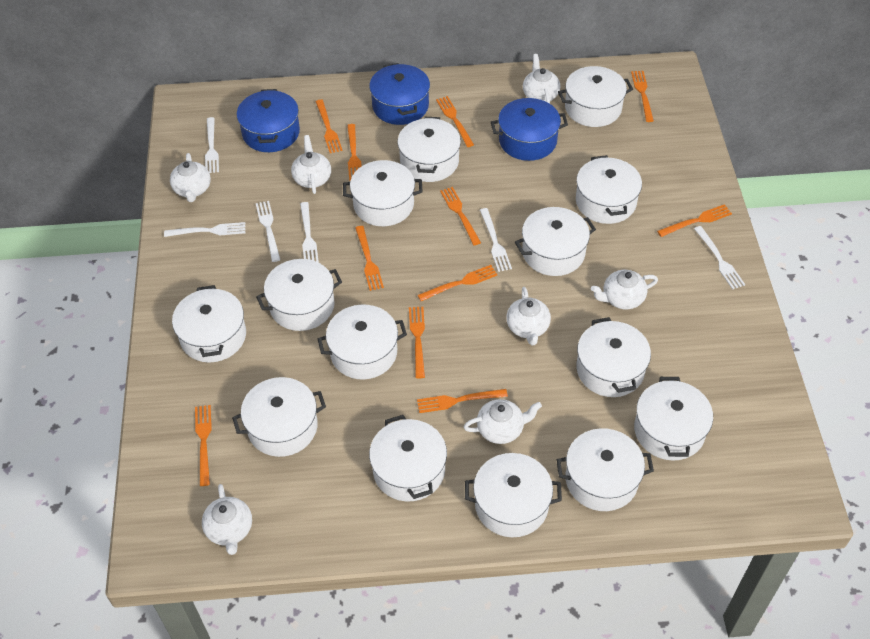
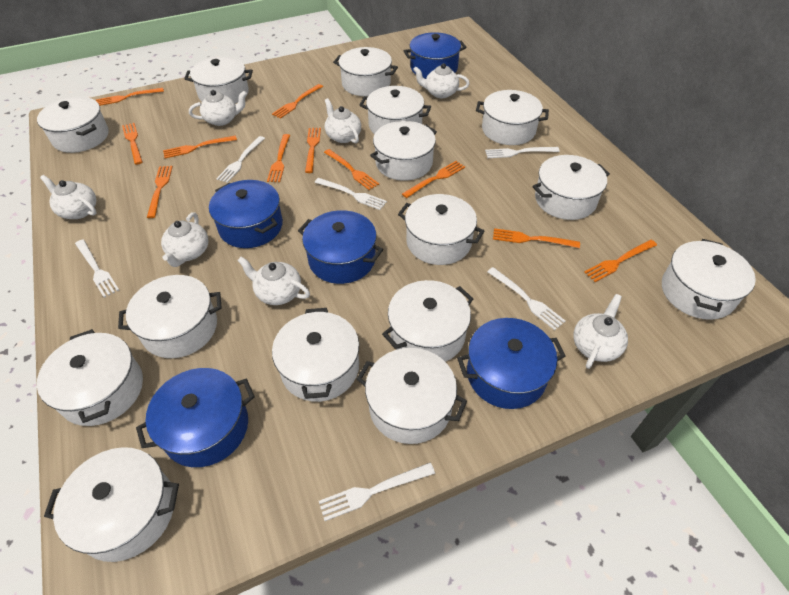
blue pot: [237,89,300,152] [369,63,430,125] [491,98,568,161] = 3 -> [136,368,255,467] [209,180,283,248] [298,210,383,284] [404,32,467,79] [457,318,565,409] = 5
white pot: [172,285,246,362] [232,377,326,457] [256,259,342,331] [318,305,407,379] [343,160,423,226] [369,415,447,501] [398,117,461,182] [465,453,562,537] [515,207,596,276] [556,428,654,511] [558,66,633,127] [576,155,642,224] [576,317,651,397] [634,377,713,461] = 14 -> [37,97,109,153] [37,329,143,426] [44,447,179,562] [118,275,222,358] [184,56,253,104] [272,308,359,402] [333,47,398,96] [357,348,467,444] [360,86,431,134] [370,121,437,181] [382,280,473,362] [398,194,484,265] [476,90,549,145] [533,155,610,220] [662,239,756,320] = 15

